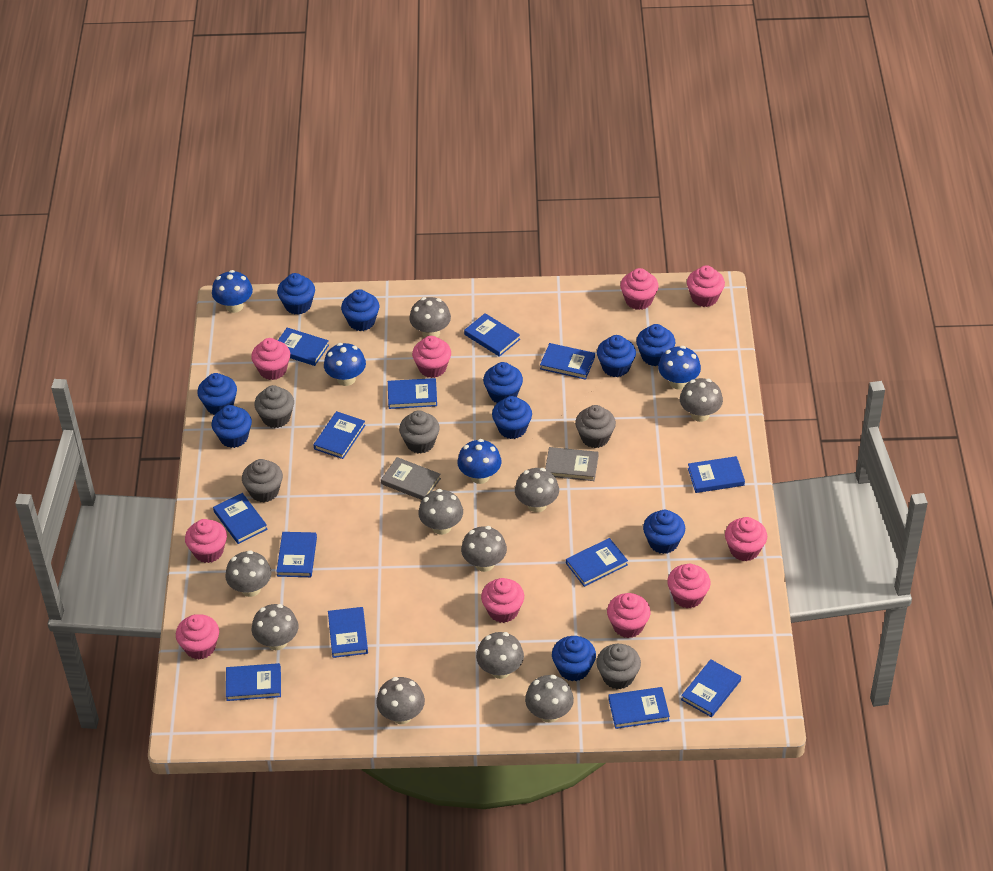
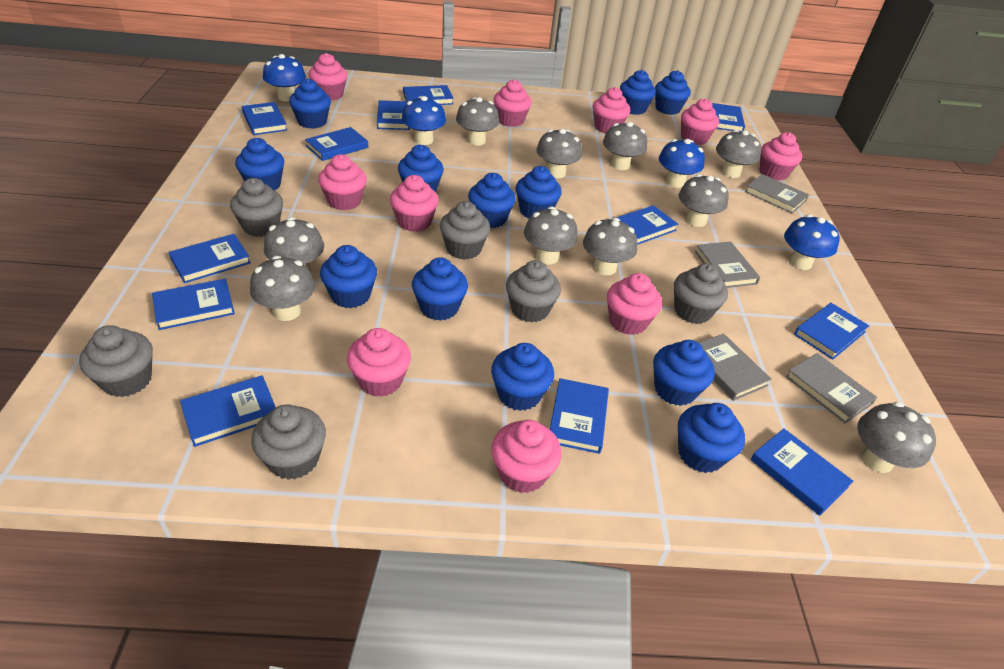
blue book: [213,493,267,544] [226,663,281,701] [276,532,317,577] [278,328,329,366] [314,411,365,459] [328,607,368,658] [388,378,437,409] [464,313,520,357] [540,343,595,380] [566,538,628,587] [608,687,670,729] [681,659,741,717] [688,456,745,493] = 13 -> [152,279,235,330] [169,234,251,283] [180,375,276,447] [242,102,287,135] [305,127,368,161] [377,100,410,130] [403,85,453,105] [550,378,609,454] [616,205,678,245] [712,103,745,132] [750,428,853,516] [794,303,869,360] = 12
blue cupcake: [197,373,237,415] [212,405,252,448] [277,273,315,315] [341,289,379,331] [483,362,523,403] [492,396,532,439] [552,636,596,681] [597,335,636,377] [636,324,675,366] [643,510,685,554] = 10 -> [235,138,284,191] [289,78,331,129] [320,245,377,308] [398,145,444,192] [412,257,468,321] [468,173,516,228] [491,343,554,411] [516,166,562,219] [620,70,656,115] [653,340,715,406] [655,70,691,115] [678,403,745,473] = 12
grey book: [381,457,441,500] [545,447,599,481] = 2 -> [695,242,760,288] [699,333,772,401] [745,174,809,213] [785,353,877,424] = 4
grey cupcake: [242,459,283,502] [254,385,294,428] [399,410,440,454] [575,405,616,448] [596,644,641,689] = 5 -> [79,325,153,397] [230,178,283,237] [251,404,326,480] [440,201,490,260] [506,260,561,323] [674,264,728,324] = 6

